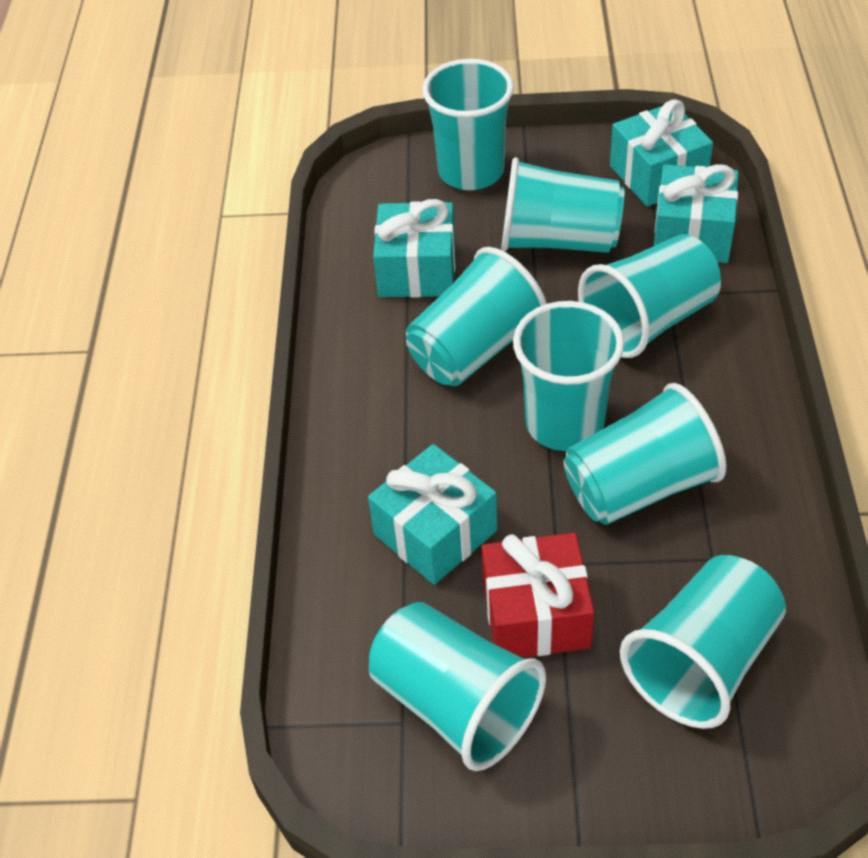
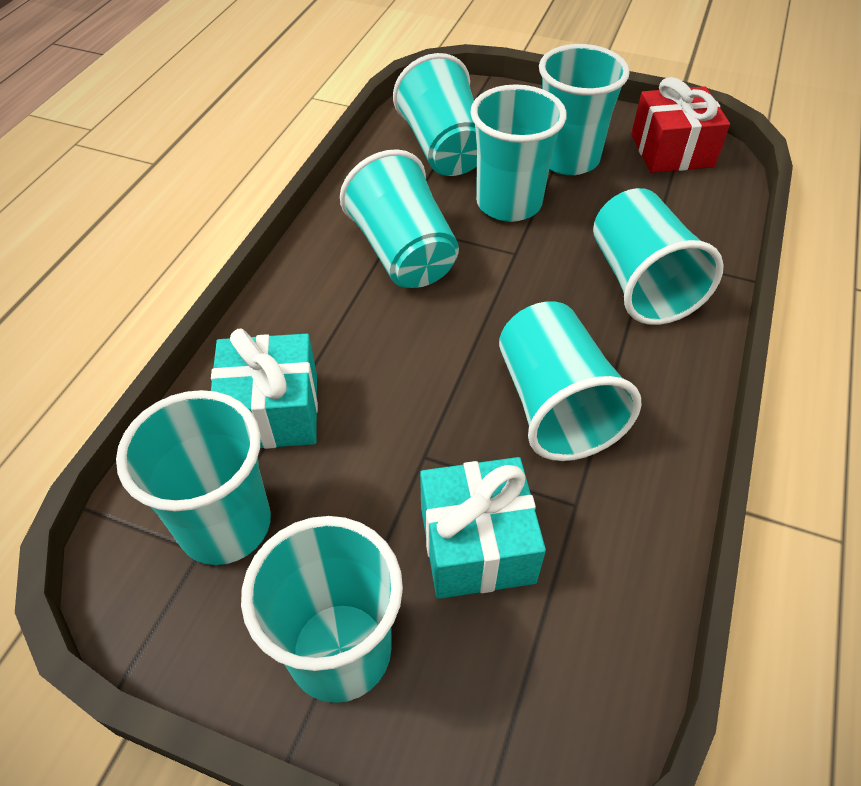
turquoise gift: [368,444,497,585] [373,199,455,297] [610,99,713,207] [654,164,739,263] = 4 -> [211,329,318,449] [420,457,546,599] = 2

